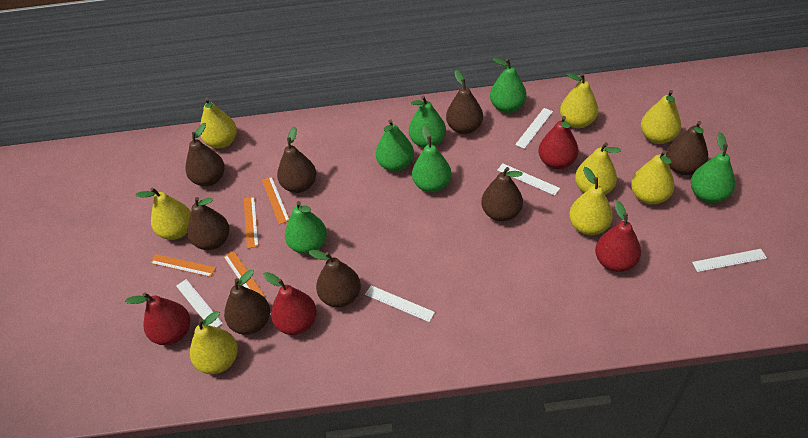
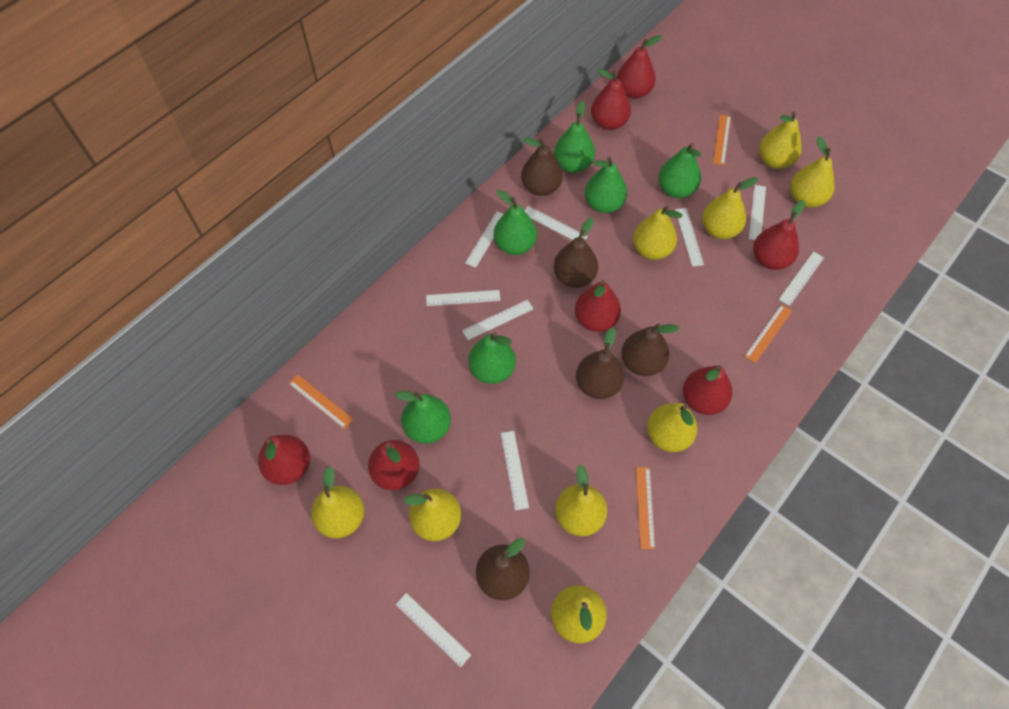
brown pear: [186,123,225,186] [187,197,230,250] [224,269,270,335] [277,126,316,193] [309,250,361,307] [446,70,483,134] [482,167,523,221] [666,121,708,175] = 8 -> [476,538,530,600] [521,138,563,196] [554,218,598,288] [576,327,624,399] [621,323,679,376] = 5
red pear: [125,292,190,345] [264,272,317,335] [538,116,578,169] [595,200,641,272] = 4 -> [258,435,310,485] [368,440,419,490] [575,280,621,332] [591,68,631,130] [617,35,662,99] [683,365,732,415] [753,200,805,270] = 7
white ruler: [176,279,223,327] [365,285,435,322] [497,163,560,196] [515,108,553,149] [692,249,767,272] = 5 -> [396,593,471,667] [426,290,500,306] [462,300,533,340] [465,211,503,268] [501,431,529,510] [524,206,588,240] [675,208,704,267] [749,185,766,240] [779,251,824,306] = 9
yellow pear: [135,187,191,240] [190,311,238,374] [200,97,237,149] [560,73,598,128] [569,167,613,235] [575,142,621,195] [631,150,675,204] [641,90,681,144] = 8 -> [311,466,364,538] [403,489,461,541] [551,585,607,644] [555,465,607,536] [633,205,682,260] [647,403,697,452] [702,177,758,239] [759,112,802,169] [790,136,835,208] = 9

